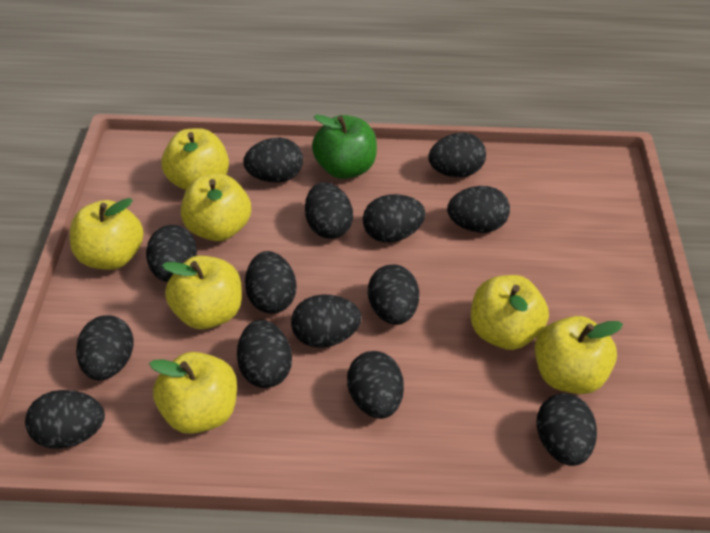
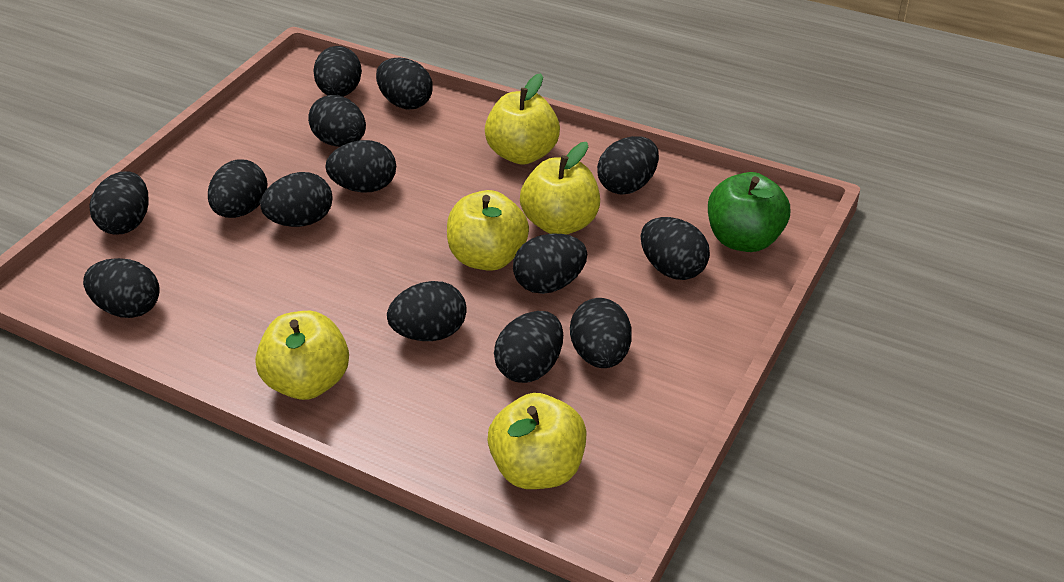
yellow apple: [70,198,144,270] [149,352,237,434] [161,128,229,190] [162,256,242,329] [181,173,251,241] [471,275,549,350] [535,316,623,394] = 7 -> [255,311,349,400] [447,190,529,271] [485,73,560,165] [487,393,587,489] [520,142,600,235] = 5

